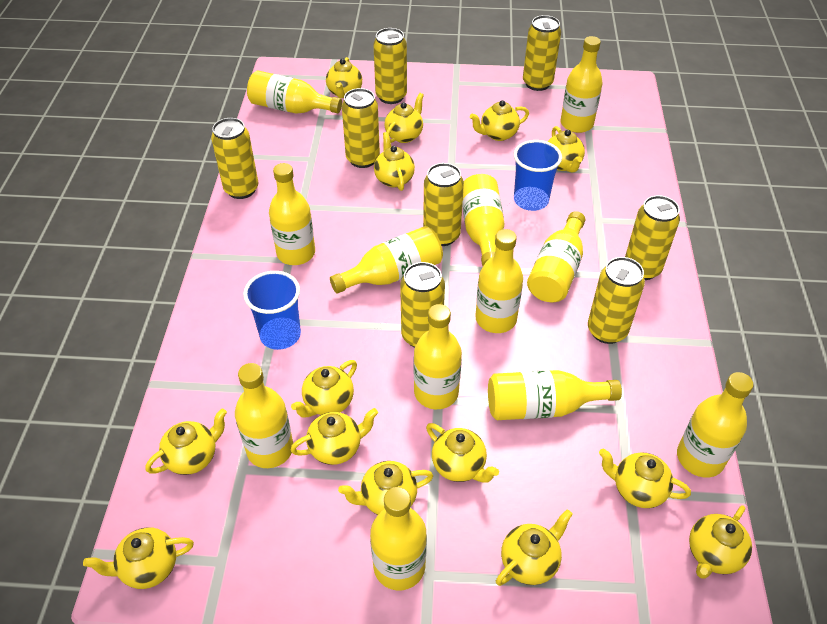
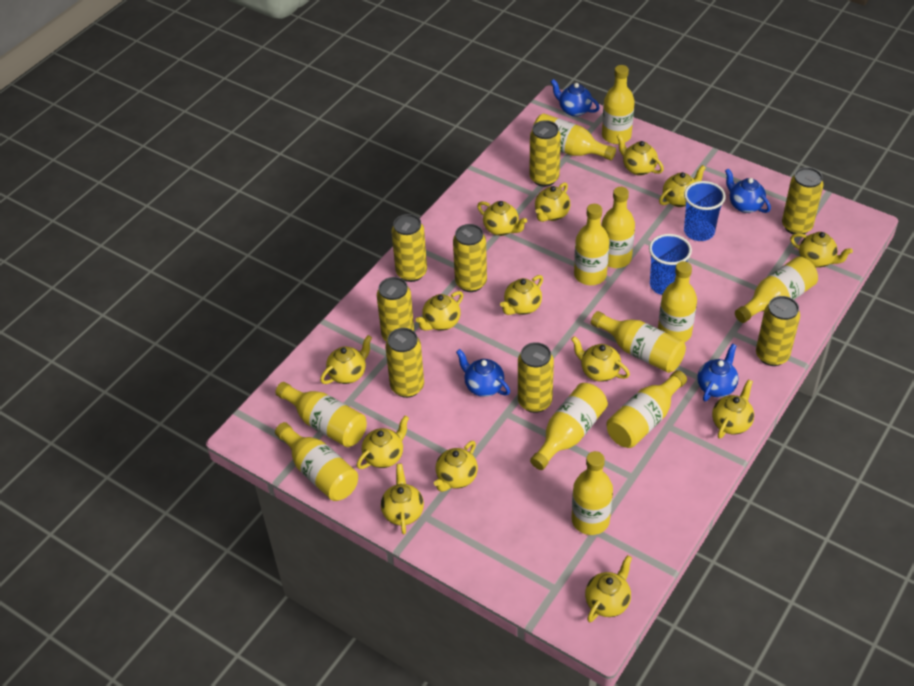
blue teapot: none = 0 -> [456,349,510,397] [550,79,600,117] [697,344,738,401] [725,169,771,213] = 4

